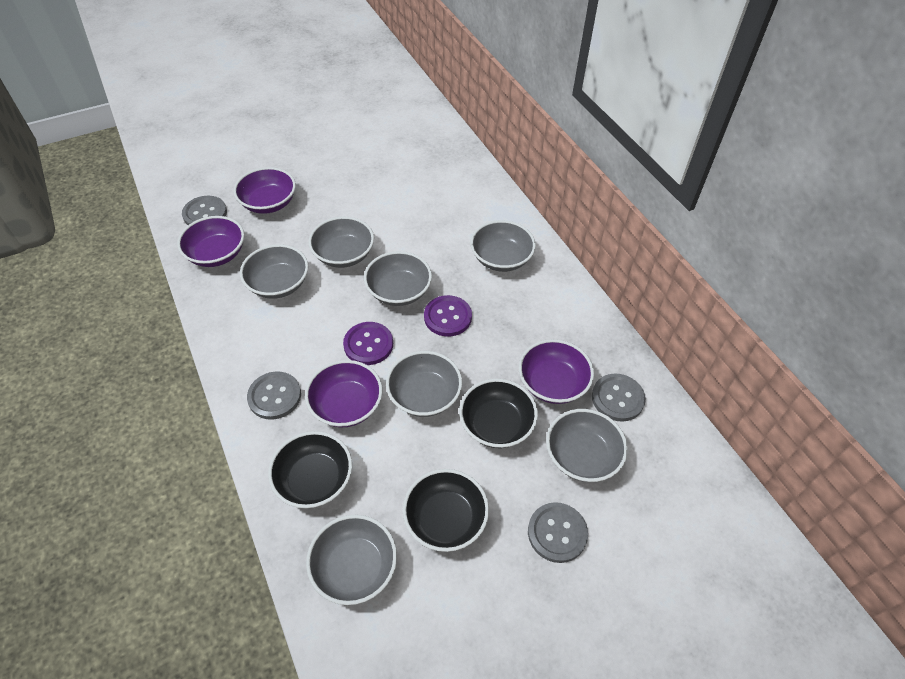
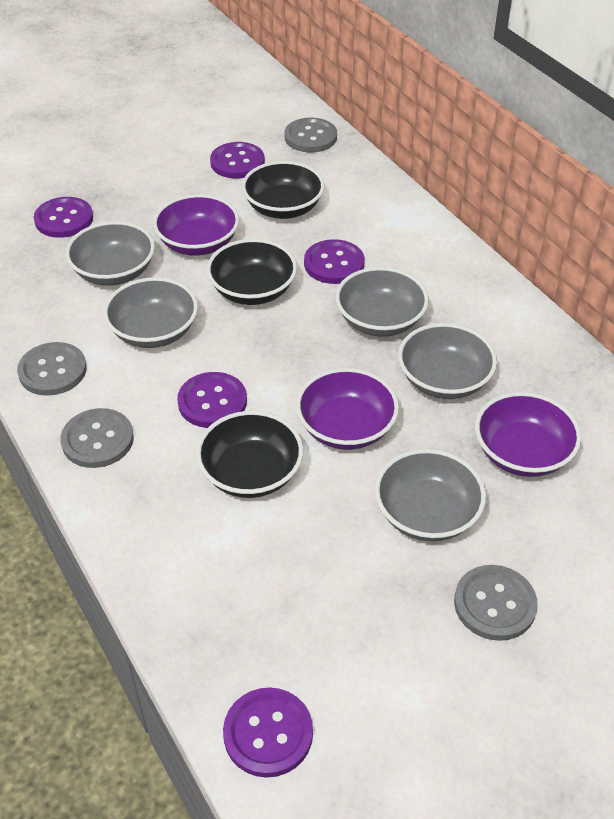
grey bowl: [240,244,308,299] [306,515,397,605] [308,216,374,268] [364,251,432,306] [386,351,462,417] [470,220,536,272] [546,409,628,482] = 7 -> [66,221,155,286] [103,277,198,348] [335,267,429,337] [375,449,486,541] [398,323,497,399] = 5
purple bowl: [177,216,244,267] [233,167,296,214] [305,360,383,427] [519,339,594,404] = 4 -> [153,194,239,256] [296,368,399,450] [475,392,581,477] = 3
purple button: [343,322,393,365] [424,295,472,337] = 2 -> [34,197,93,238] [177,372,247,428] [210,142,265,179] [223,687,313,778] [304,239,365,284] = 5

